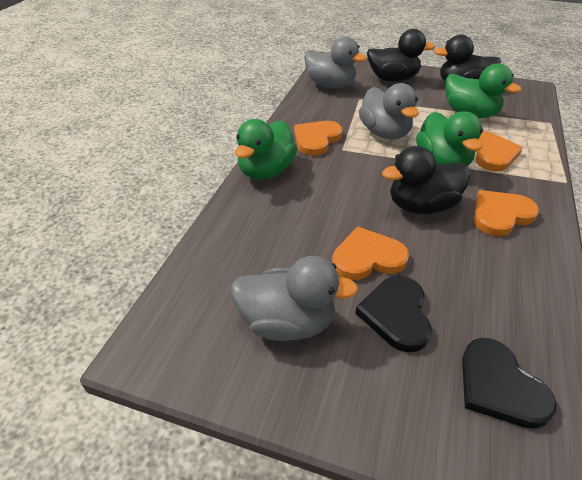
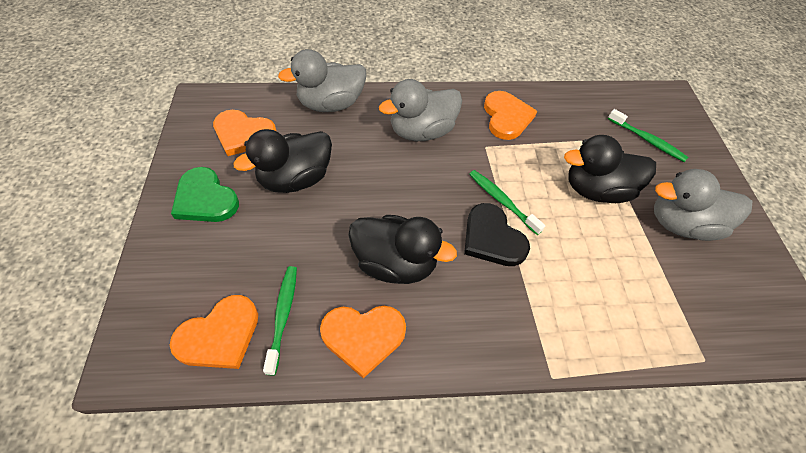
black heart: [355,276,432,352] [462,338,557,429] = 2 -> [464,203,530,266] = 1
green duck: [235,119,297,180] [416,111,483,166] [445,63,521,118] = 3 -> none = 0
green heart: none = 0 -> [171,167,239,222] = 1
green toothbrush: none = 0 -> [263,266,297,376] [469,170,545,235] [608,109,688,162] = 3

